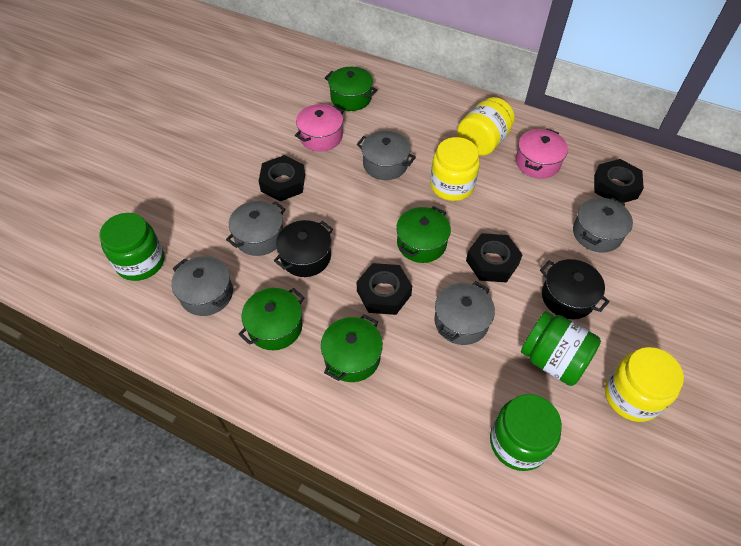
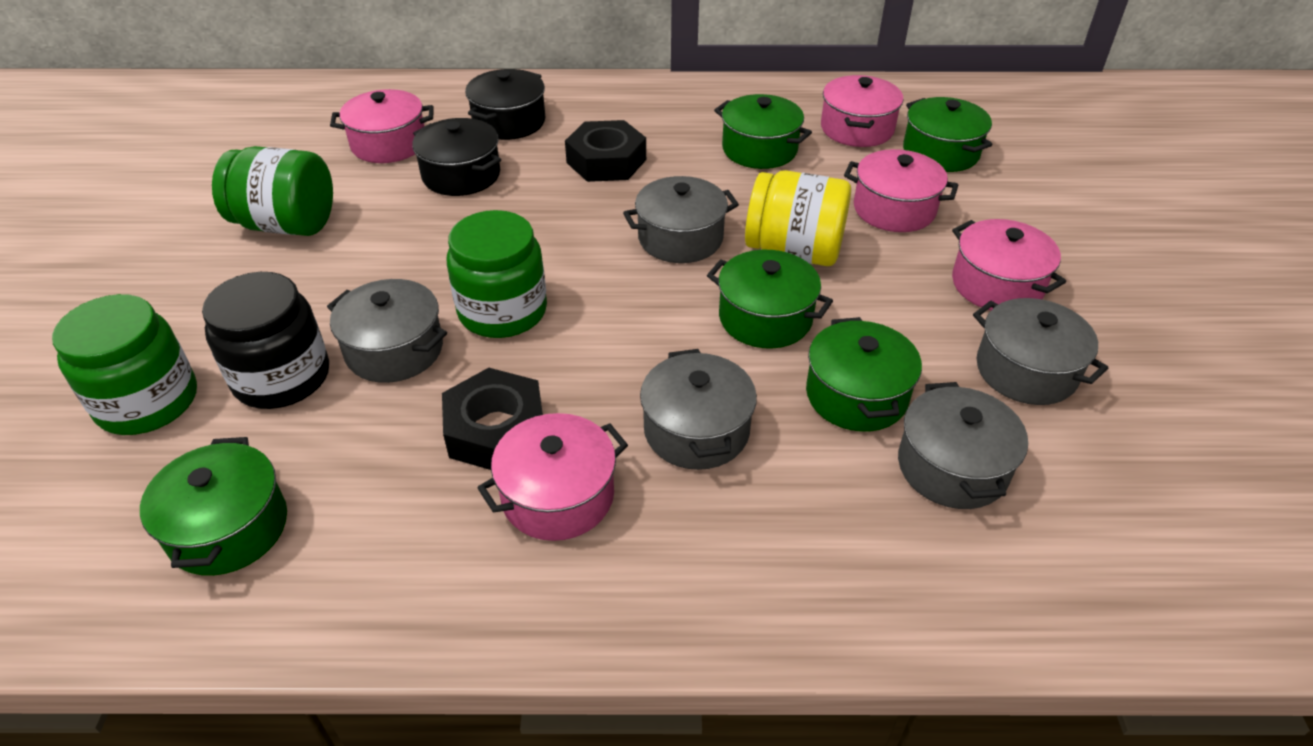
black jar: none = 0 -> [202,272,329,409] = 1
black nut: [259,155,305,201] [357,263,412,315] [466,233,523,283] [594,159,644,203] = 4 -> [442,368,543,470] [565,120,646,182] = 2
green pot: [239,288,305,350] [321,314,383,382] [325,67,377,111] [396,206,451,263] = 4 -> [140,437,287,576] [707,250,833,349] [714,94,812,169] [806,317,922,432] [903,97,992,172] = 5
pink pot: [295,104,344,152] [516,128,568,178] = 2 -> [330,89,434,163] [477,413,628,541] [821,75,904,147] [844,149,958,232] [952,219,1066,311] = 5
yellow jar: [430,137,480,201] [457,97,515,156] [605,347,684,422] = 3 -> [745,170,851,266] = 1

